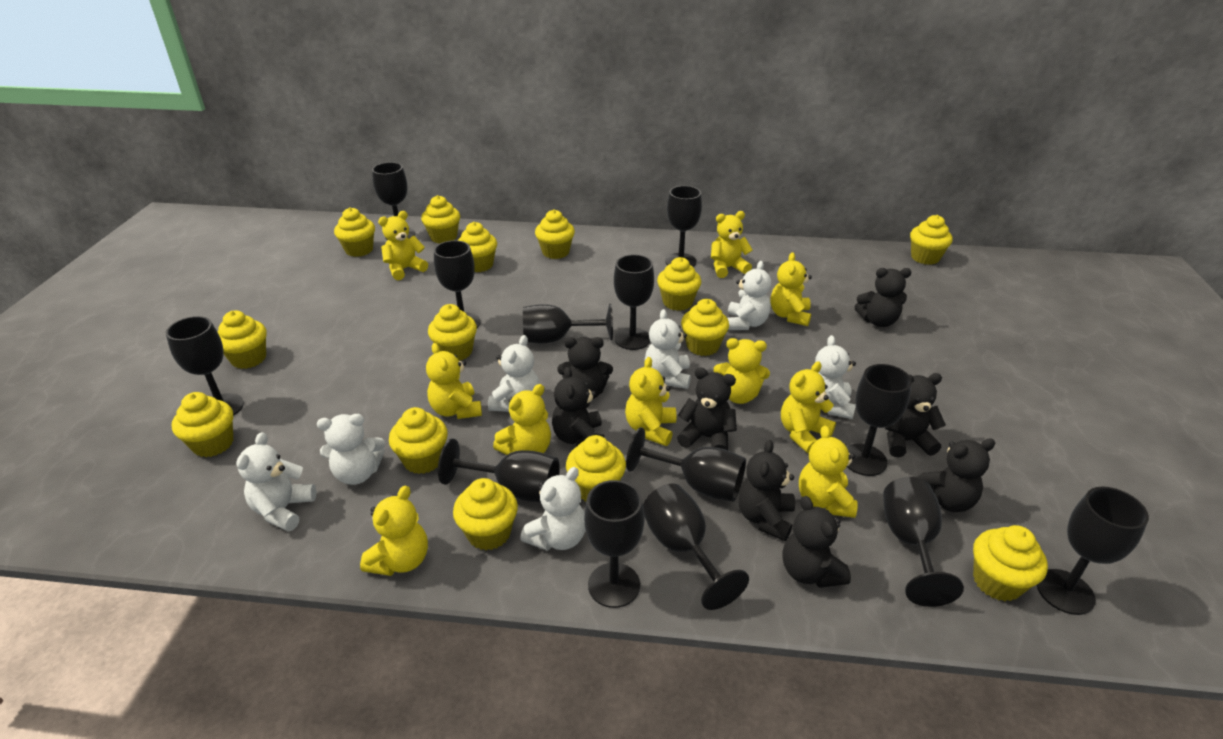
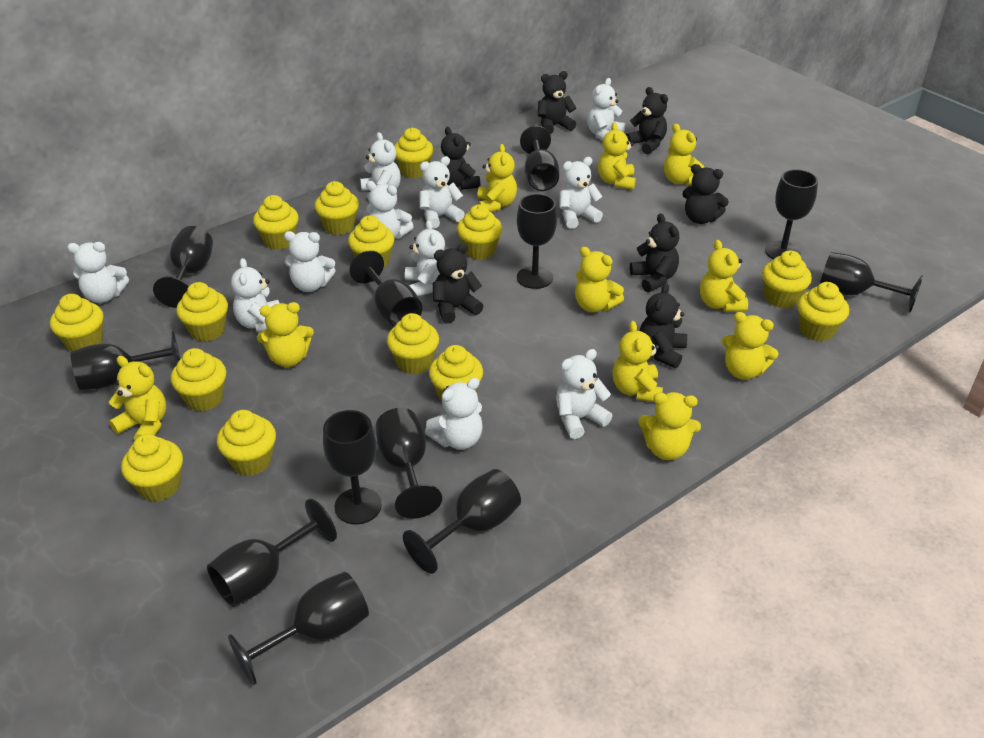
black goblet: [166,316,244,416] [372,162,415,240] [434,240,481,328] [438,438,560,502] [523,304,613,344] [584,480,644,608] [614,254,654,350] [626,427,746,502] [643,484,749,610] [665,186,702,267] [847,364,912,476] [883,477,964,607] [1037,486,1149,615] = 13 -> [70,330,181,390] [153,226,213,308] [207,499,337,607] [228,572,369,685] [323,410,382,525] [349,250,422,327] [376,408,442,519] [403,469,521,574] [517,194,557,289] [520,126,559,191] [765,169,818,259] [820,252,923,312] = 12
black teddy bear: [552,367,604,446] [557,337,613,400] [677,367,737,450] [738,440,795,541] [783,496,851,588] [855,268,912,327] [885,373,946,457] [917,438,995,512] = 8 -> [433,243,483,323] [441,127,480,190] [538,71,576,134] [626,87,668,154] [630,213,679,292] [640,283,687,368] [682,164,729,224] = 7
white teddy bear: [236,432,316,532] [317,414,385,485] [488,335,539,412] [520,467,585,551] [645,309,691,389] [727,261,771,330] [815,335,856,419] = 7 -> [67,242,129,303] [231,258,279,332] [284,231,336,292] [360,132,401,200] [366,181,414,239] [405,220,445,296] [419,156,465,229] [425,378,483,450] [556,349,612,439] [559,157,603,229] [587,78,625,141] = 11

